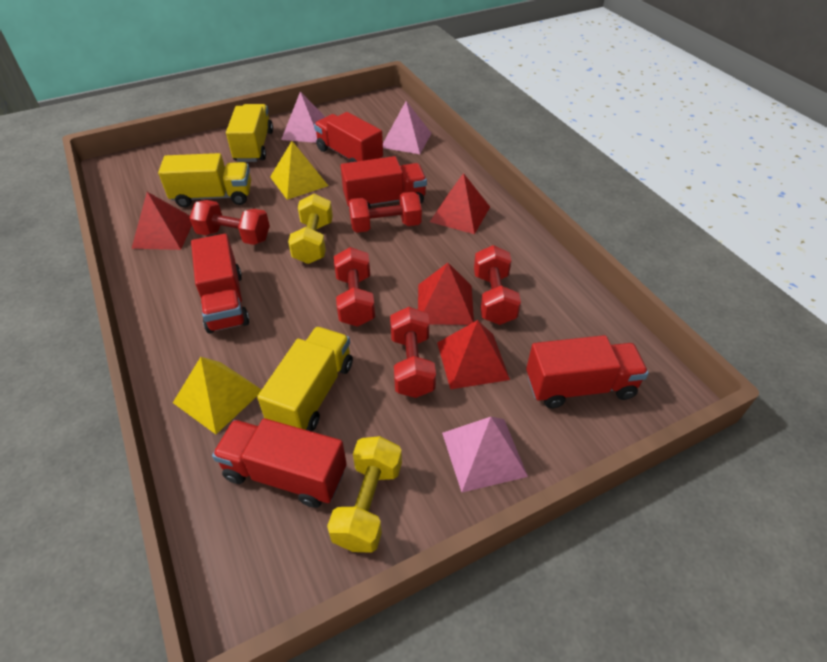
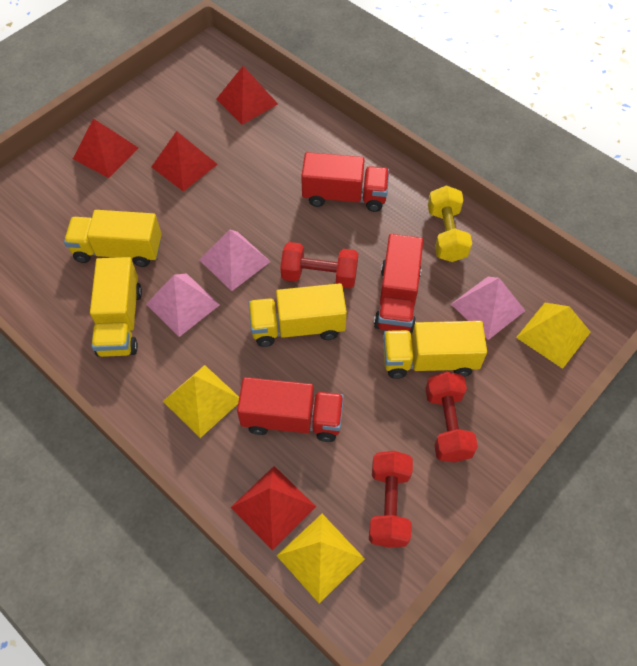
red dumbbell: [190,200,270,245] [334,247,375,327] [349,192,422,233] [390,307,436,398] [474,245,521,325] = 5 -> [280,242,358,289] [369,451,413,547] [425,372,478,462] = 3
red truck: [191,234,250,334] [212,418,347,508] [314,112,383,163] [341,156,427,209] [526,335,649,408] = 5 -> [237,377,344,442] [301,152,389,212] [374,234,423,333] = 3
yellow dumbbell: [288,194,333,264] [327,436,402,553] = 2 -> [428,185,472,262] = 1
yellow pyramid: [173,357,262,434] [270,141,328,200] = 2 -> [163,365,239,438] [277,514,365,603] [516,303,591,369] = 3
yellow truck: [158,153,251,207] [226,104,273,162] [257,327,353,432] = 3 -> [64,210,162,267] [90,257,142,357] [248,283,347,347] [383,321,487,379] = 4

